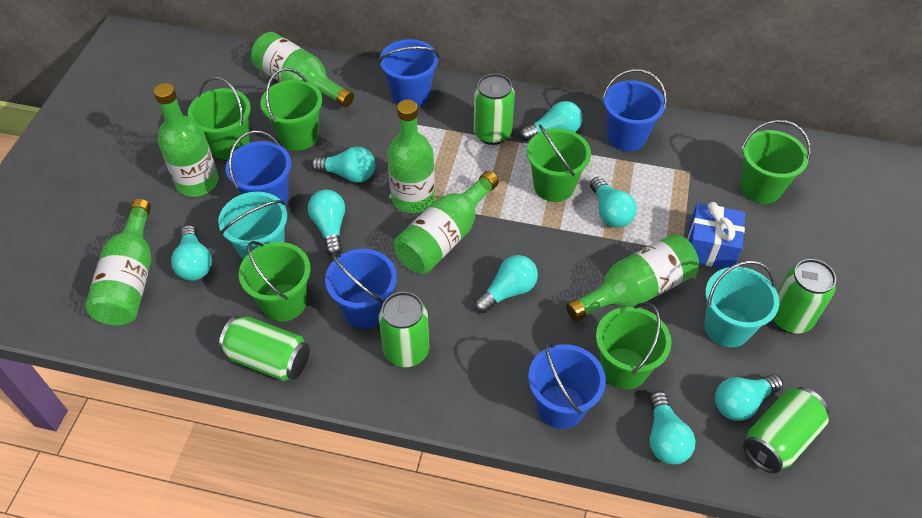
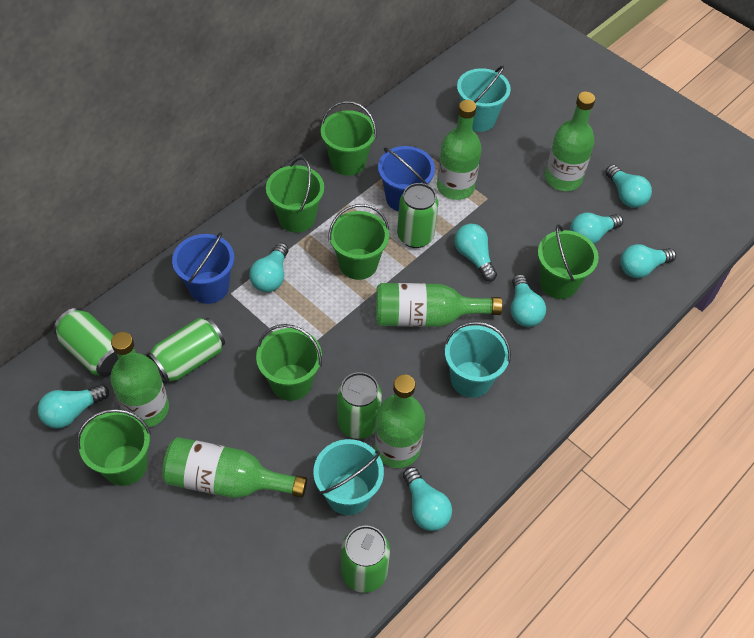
blue bucket: [226,131,291,206] [325,249,397,329] [379,39,439,107] [528,342,606,429] [603,69,667,151] = 5 -> [172,232,234,304] [378,146,435,212] = 2
blue gift: [687,202,745,269] = 1 -> none = 0
turquoise bucket: [218,192,287,260] [704,260,779,347] = 2 -> [313,439,384,515] [445,321,511,398] [457,66,511,132] = 3

